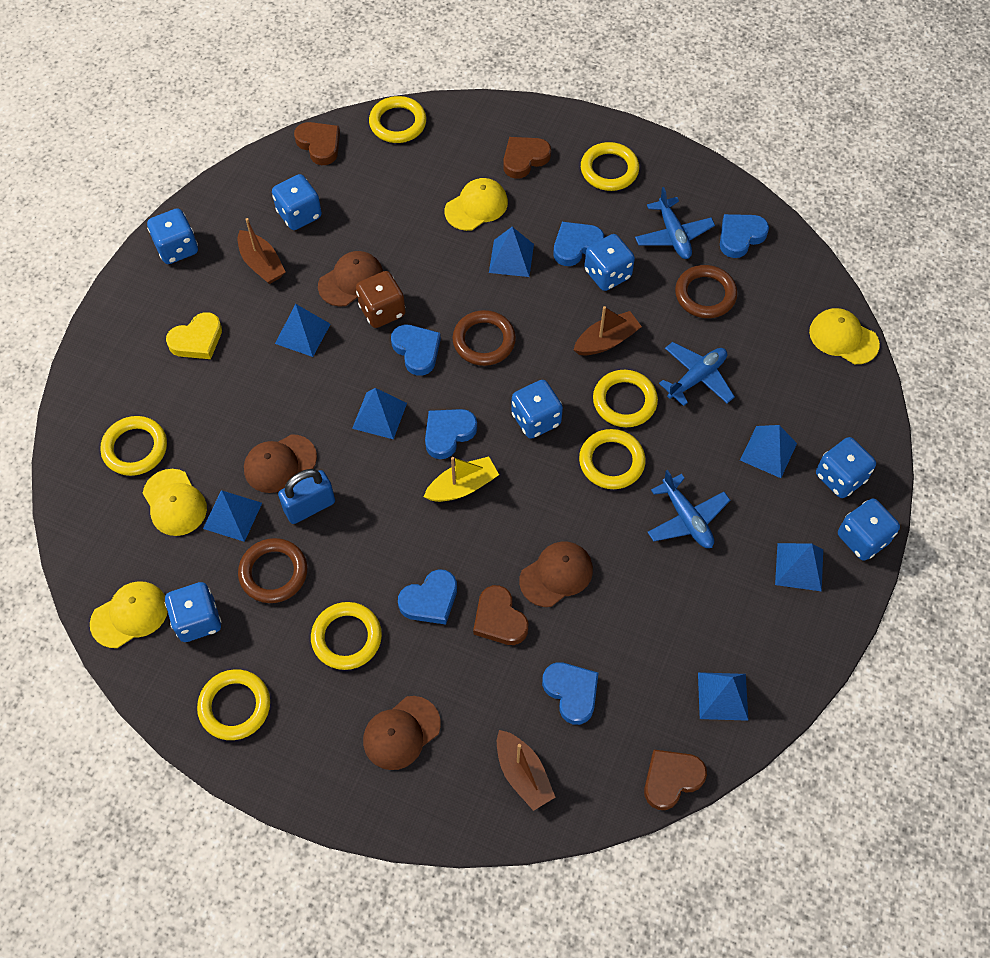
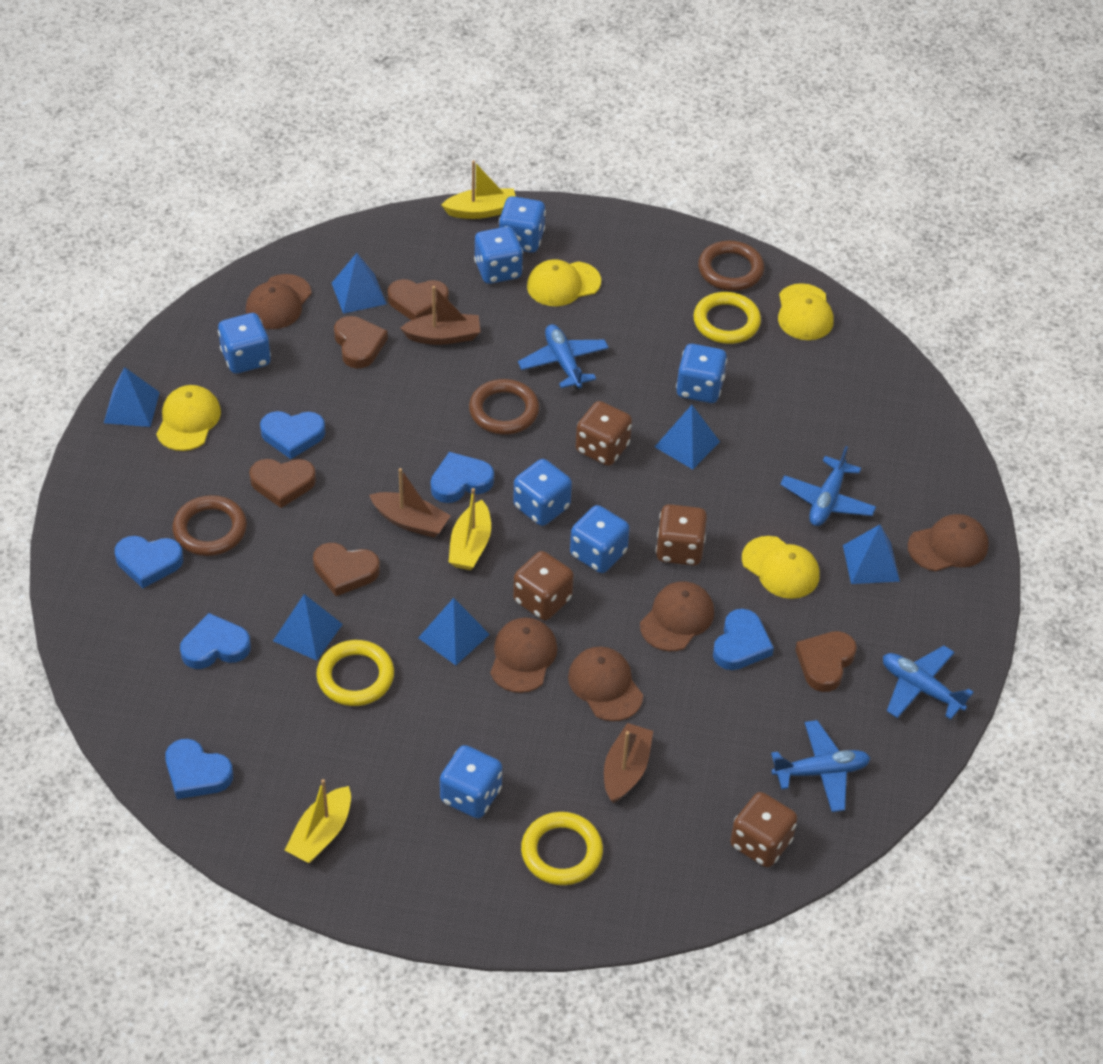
blue padlock: [278,469,335,524] = 1 -> none = 0
blue plane: [635,187,715,259] [647,470,730,548] [659,342,735,406] = 3 -> [518,324,609,389] [771,720,870,812] [780,446,876,526] [883,646,974,719] = 4
blue pyramid: [203,490,262,542] [275,304,331,357] [352,388,407,439] [489,227,534,277] [698,672,748,721] [740,425,797,478] [775,543,823,591] = 7 -> [104,367,160,427] [273,594,343,661] [332,253,387,314] [418,598,490,665] [655,405,720,469] [843,525,900,584] = 6
brown cap: [244,434,317,493] [318,251,383,307] [363,696,441,770] [519,542,593,607] = 4 -> [246,274,312,329] [490,617,557,693] [568,647,643,721] [640,582,714,651] [908,514,989,572] = 5
brown dice: [356,271,406,328] = 1 -> [513,551,574,620] [576,401,632,466] [656,504,707,566] [730,792,797,867] = 4
brown heart: [294,122,340,165] [473,585,529,645] [503,137,551,179] [644,750,707,810] = 4 -> [249,459,316,508] [313,543,380,596] [334,316,388,369] [387,279,449,320] [795,631,857,692] = 5
yellow boat: [424,456,499,502] = 1 -> [285,779,351,863] [441,160,516,219] [448,488,491,570] = 3
yellow heart: [166,312,222,359] = 1 -> none = 0
yellow ring: [100,416,167,476] [197,669,270,740] [311,602,382,670] [369,96,426,143] [579,429,646,489] [581,142,639,191] [593,370,658,427] = 7 -> [316,640,394,706] [521,812,603,885] [693,292,761,344] = 3

